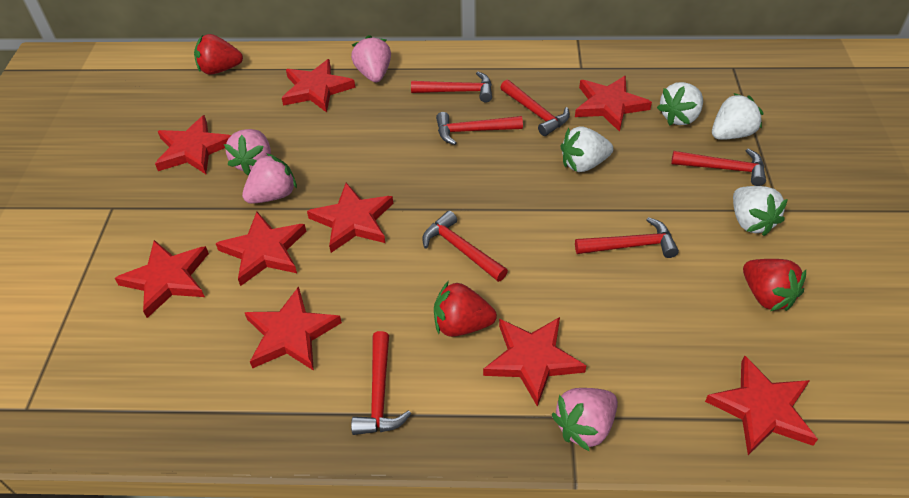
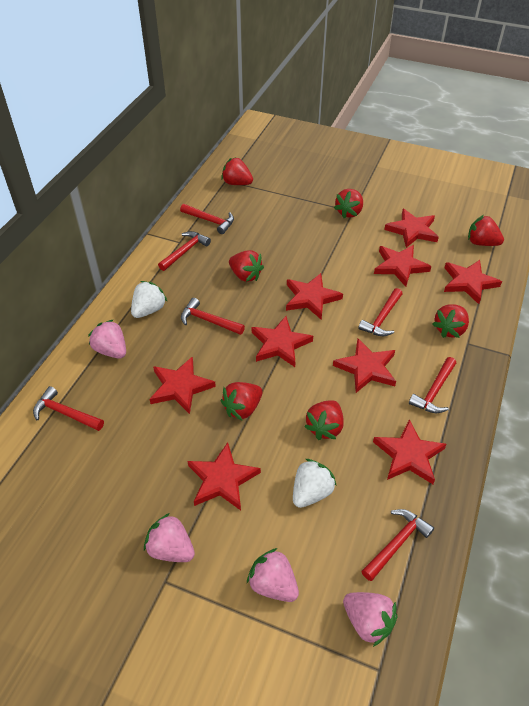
red strawberry: [194,34,243,75] [434,281,497,337] [743,259,806,311] = 3 -> [221,157,253,185] [221,382,263,420] [229,250,264,282] [304,400,344,440] [334,189,363,218] [433,304,469,338] [468,215,504,246] = 7
white strawberry: [560,126,613,172] [657,82,703,126] [712,93,763,140] [733,186,788,236] = 4 -> [131,281,168,318] [293,459,337,508] = 2

